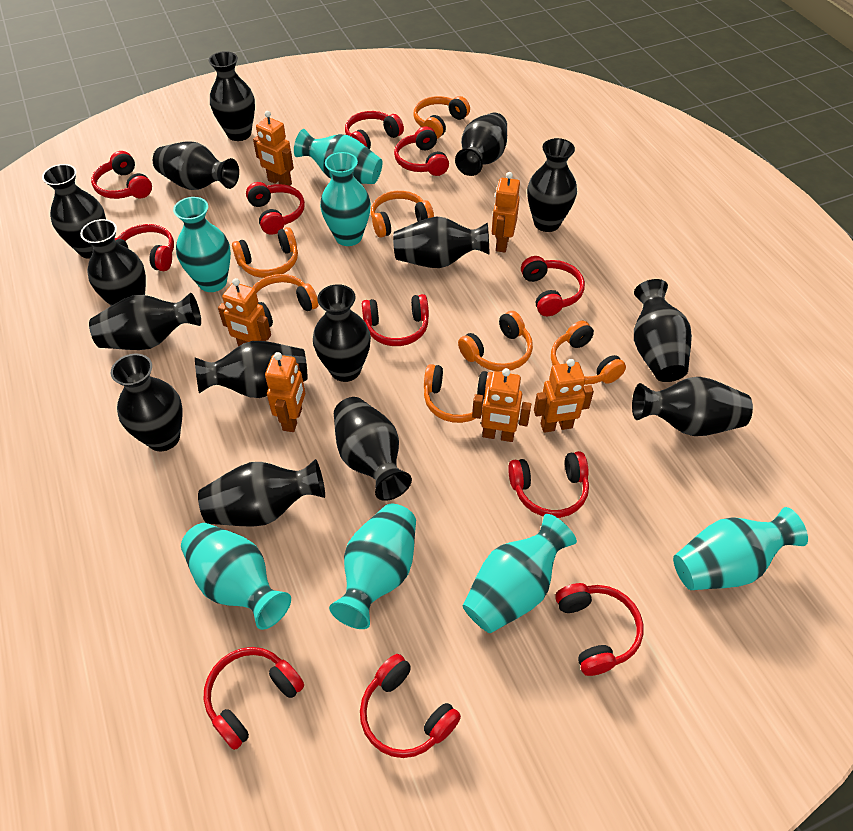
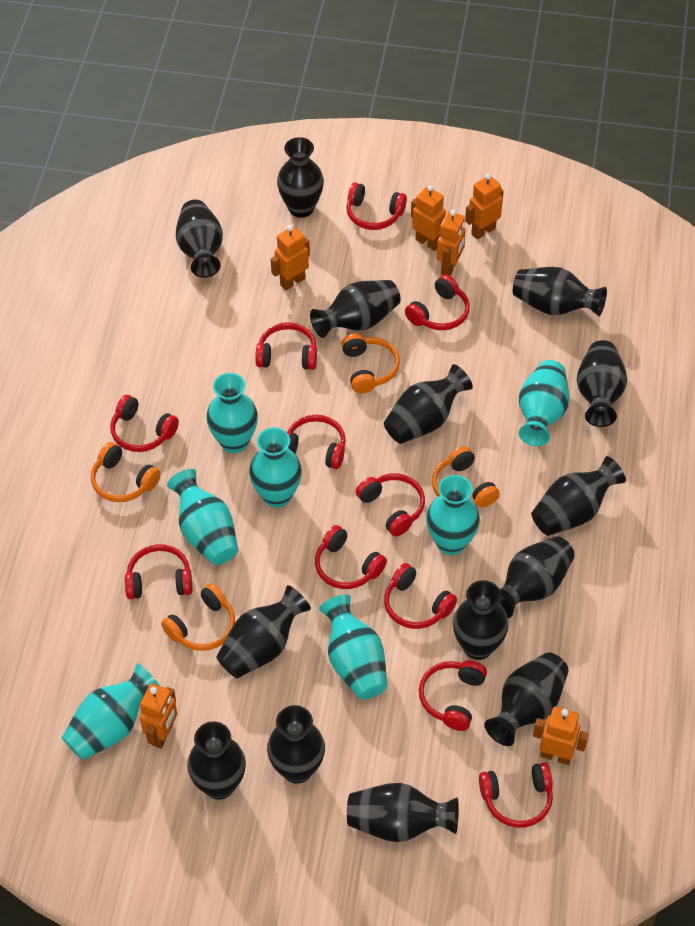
black vase: [42,164,106,259] [80,219,146,306] [89,293,201,350] [111,354,183,451] [153,141,239,190] [195,341,307,398] [198,459,325,527] [209,51,255,141] [313,284,371,382] [334,397,412,501] [393,216,490,268] [455,113,507,176] [527,138,577,232] [632,377,753,436] [634,279,692,382] = 15 -> [176,200,223,278] [187,721,246,800] [216,585,311,678] [267,705,325,784] [277,137,324,218] [310,280,400,338] [347,783,459,842] [384,364,473,444] [453,580,509,660] [484,652,569,746] [499,536,575,618] [513,267,607,316] [531,456,626,536] [577,340,627,427] = 14
orange headphones: [232,227,298,278] [252,274,319,327] [371,191,434,238] [414,96,470,139] [424,364,492,423] [458,311,533,372] [551,320,626,385] = 7 -> [91,442,161,502] [161,583,235,651] [341,333,400,394] [432,446,500,507] = 4

